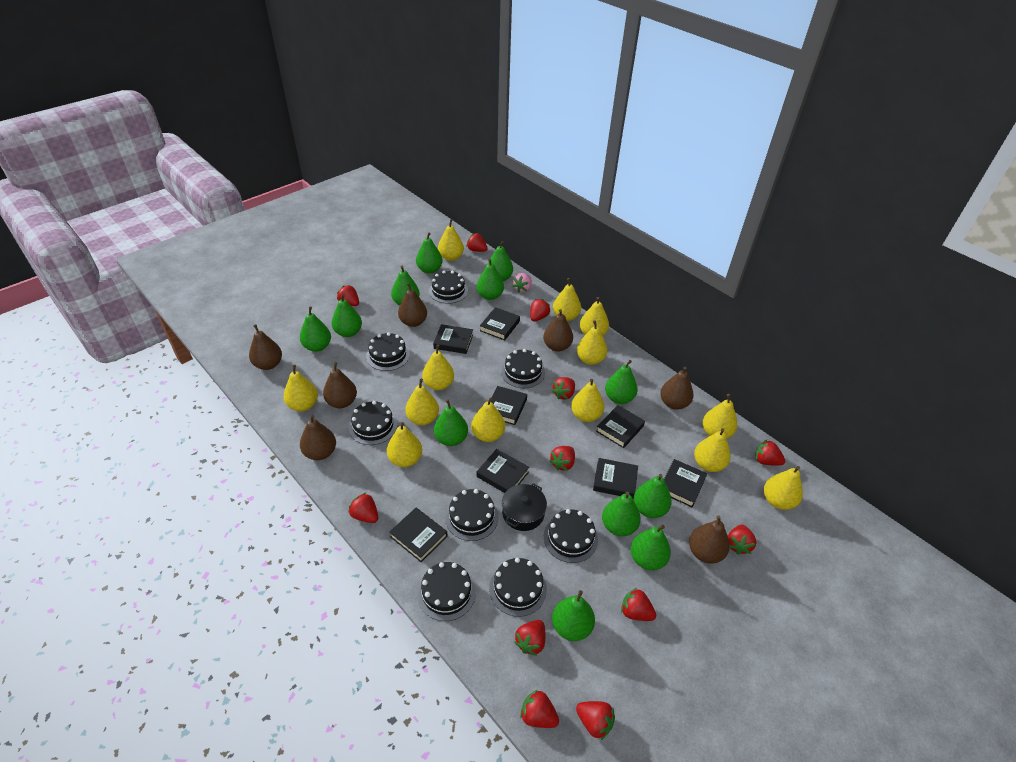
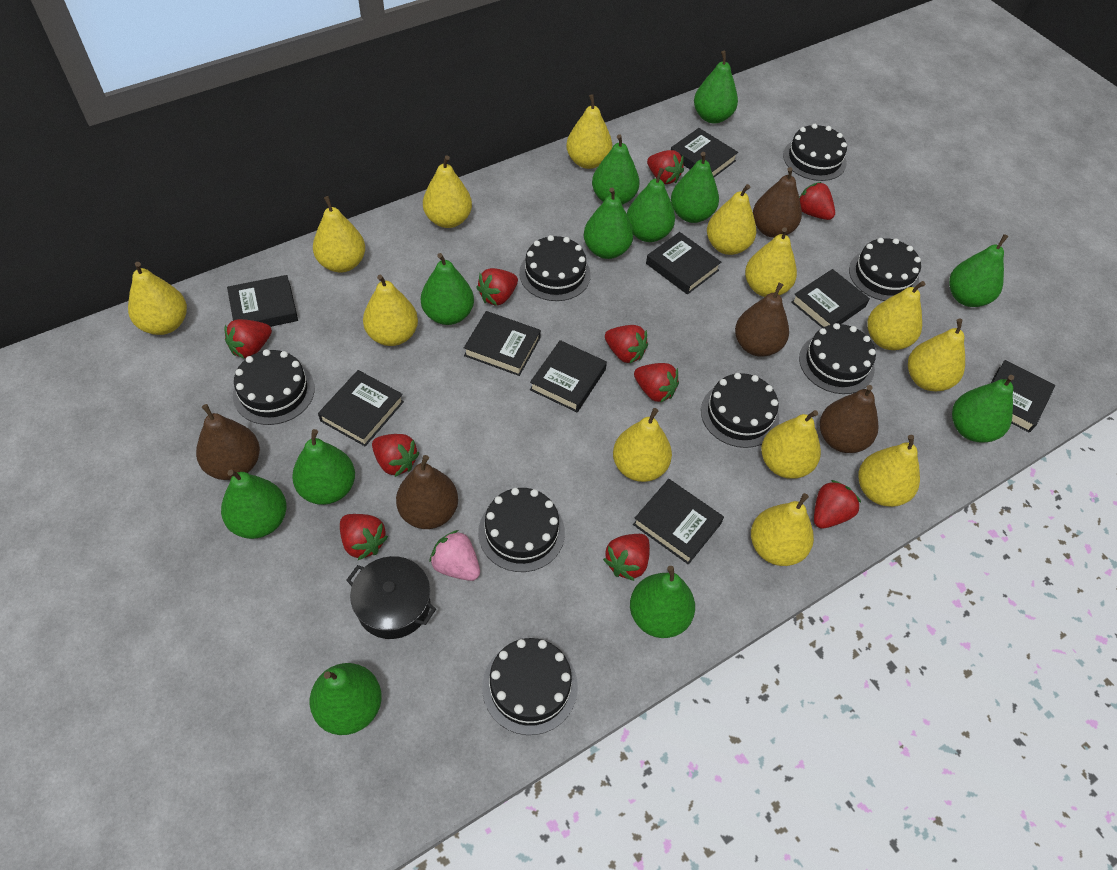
black book: [389,508,448,562] [433,324,473,354] [477,449,529,493] [480,307,520,340] [491,386,527,425] [593,458,638,499] [596,405,645,448] [664,459,707,507] = 8 -> [227,275,298,327] [318,370,404,446] [464,311,541,376] [530,340,607,412] [633,479,724,565] [646,232,721,295] [671,128,738,177] [791,269,870,328] [991,360,1055,433] = 9
brown pear: [249,324,282,370] [300,415,336,460] [323,362,357,408] [398,283,427,327] [543,309,573,352] [660,367,693,410] [689,515,730,564] = 7 -> [196,404,260,480] [396,455,458,529] [735,283,789,357] [753,167,802,238] [820,385,879,453] = 5
red strawberry: [337,285,359,306] [348,493,378,523] [466,233,488,252] [514,620,545,656] [520,690,559,728] [530,299,550,321] [549,446,575,471] [552,377,575,399] [576,701,615,740] [621,588,656,621] [728,525,756,555] [755,440,785,466] = 12 -> [225,319,272,358] [340,514,388,560] [372,434,419,477] [476,268,518,306] [603,534,650,581] [605,325,648,364] [634,363,679,403] [647,150,684,184] [799,182,835,220] [814,480,861,529] = 10

